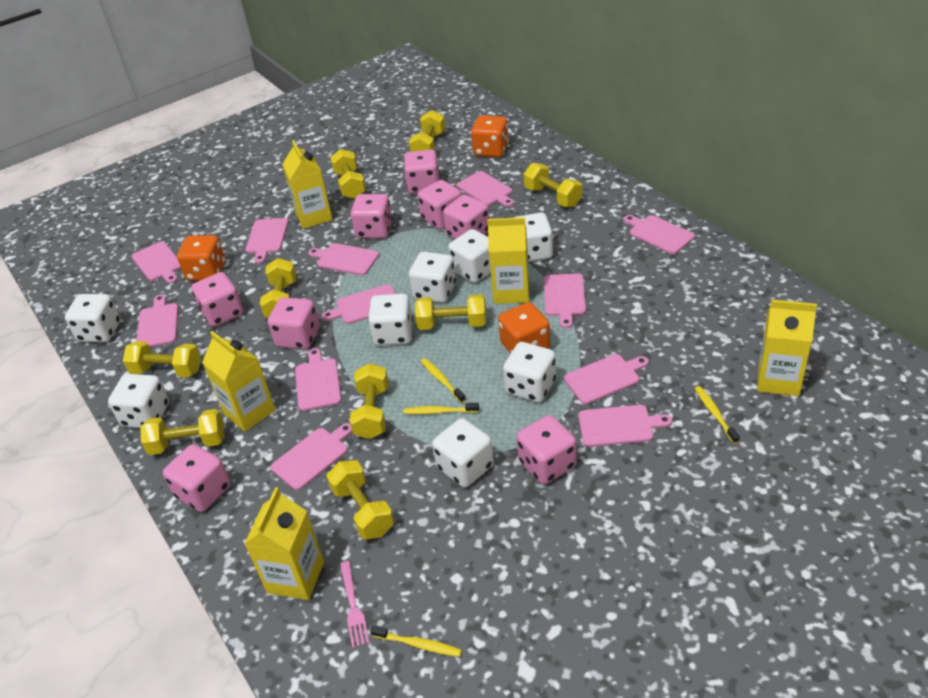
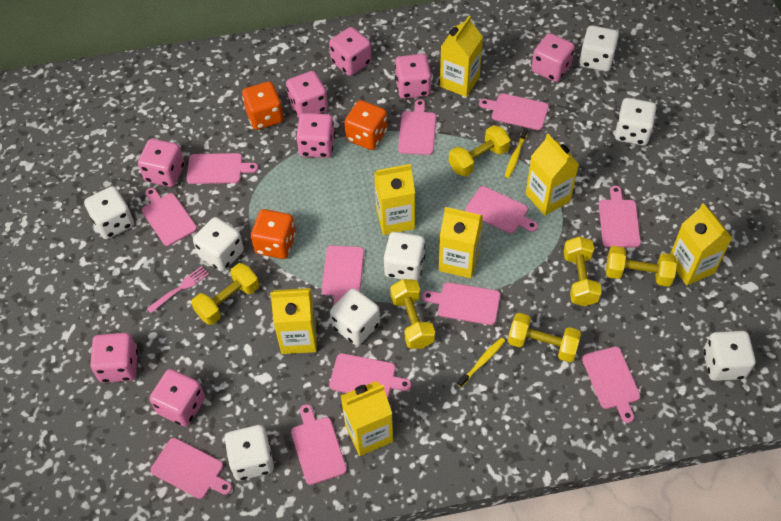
yellow carton: [202,331,276,432] [244,487,324,600] [282,140,333,229] [487,217,529,304] [757,300,817,396] = 5 -> [270,288,317,354] [341,381,393,456] [374,164,415,235] [439,207,483,278] [440,15,483,97] [526,134,579,216] [670,203,732,285] = 7
yellow dumbbell: [123,341,201,377] [140,409,225,455] [260,258,296,318] [327,460,394,539] [330,149,366,199] [350,363,389,439] [409,110,445,152] [415,294,486,330] [524,163,582,207] = 9 -> [191,263,259,325] [390,279,435,349] [449,125,510,177] [508,313,581,362] [563,236,602,306] [606,246,677,287] = 6
yellow toothbrush: [370,625,462,657] [403,403,479,414] [421,358,466,403] [695,386,740,444] = 4 -> [457,337,505,387] [505,128,528,178] = 2

